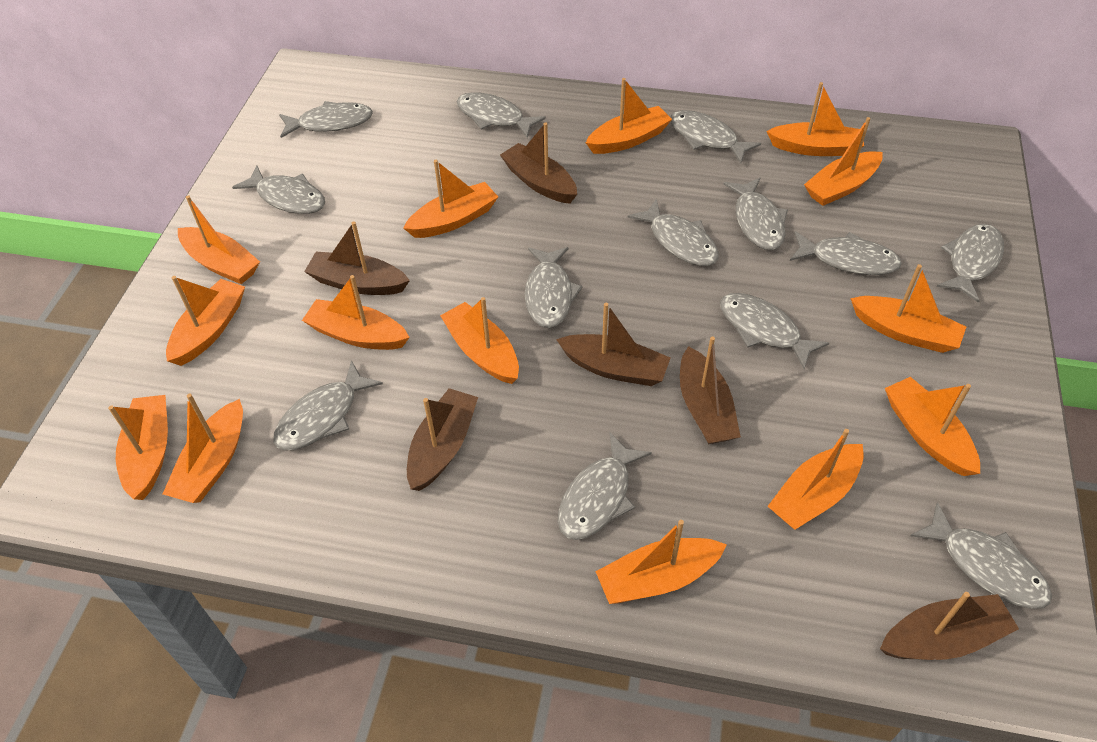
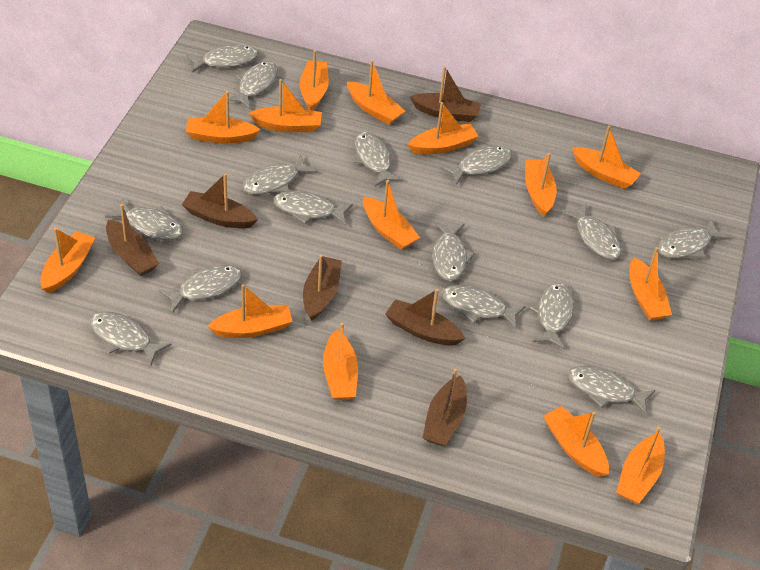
grey fish: [232,165,325,214] [273,360,383,451] [279,101,373,138] [457,92,546,138] [525,247,583,328] [558,433,652,540] [627,199,719,266] [670,110,761,163] [720,293,829,370] [723,178,788,250] [790,231,902,275] [910,502,1052,609] [937,224,1004,303] = 13 -> [90,311,172,366] [105,198,184,240] [159,265,242,312] [186,44,258,73] [229,61,278,109] [242,155,317,195] [273,191,353,225] [353,132,402,186] [432,222,475,281] [441,146,512,185] [442,285,526,329] [529,283,575,349] [561,204,622,260] [568,366,656,416] [658,219,730,258] = 15

